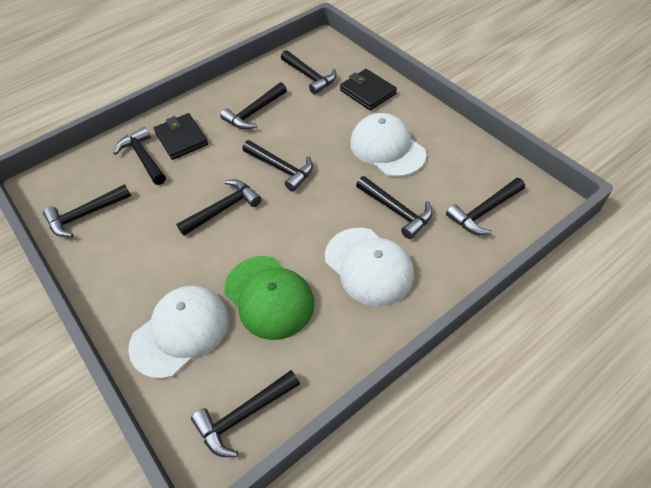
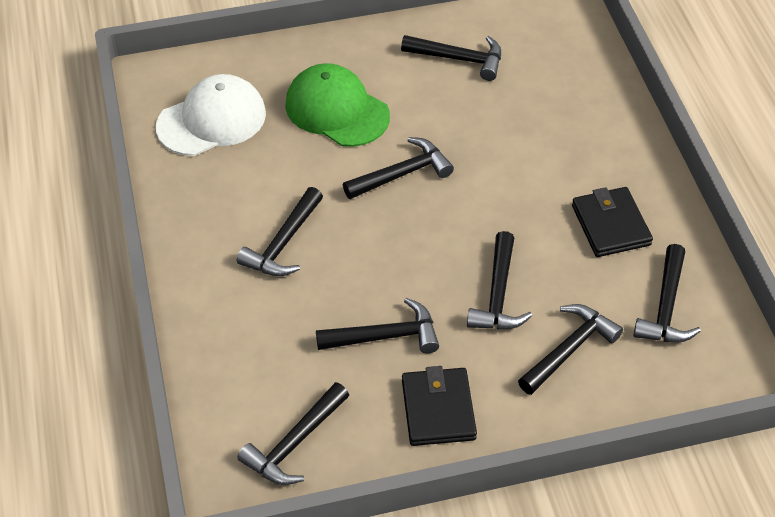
black hammer: [43,184,131,237] [113,127,166,185] [176,179,261,236] [191,370,300,457] [220,82,287,130] [242,140,313,192] [281,50,337,95] [356,176,433,239] [446,178,525,235] = 9 -> [237,187,323,276] [237,382,349,485] [316,298,439,354] [343,137,454,199] [401,35,501,81] [467,231,532,330] [518,304,623,395] [633,244,701,343] = 8
white cap: [128,286,229,379] [325,228,414,307] [350,113,427,177] = 3 -> [156,74,266,156] = 1

